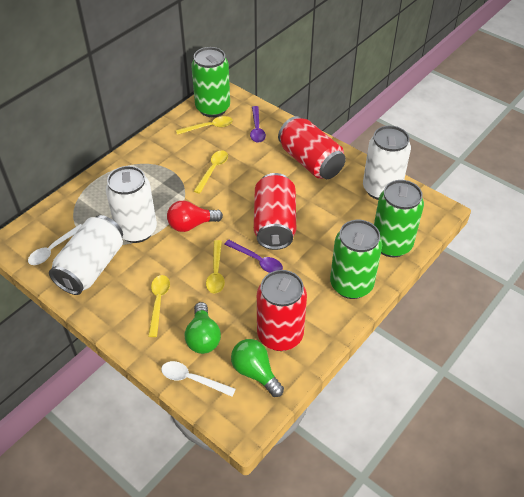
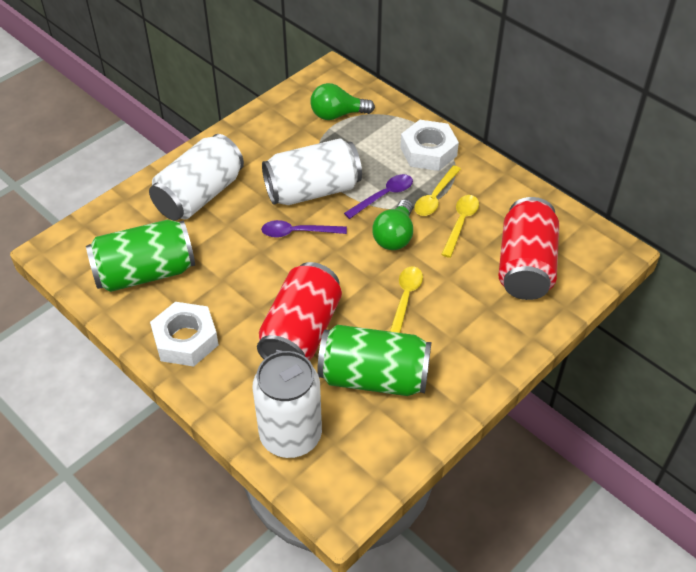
green can: [191,47,230,117] [330,220,382,299] [374,180,424,257] = 3 -> [86,220,195,292] [317,325,431,396] = 2
red can: [254,173,296,250] [257,270,307,351] [278,116,346,179] = 3 -> [257,262,342,360] [498,197,559,300] = 2
red light bulb: [167,201,223,232] = 1 -> none = 0
white nut: none = 0 -> [150,302,219,367] [400,120,459,171] = 2
white spoon: [28,224,82,265] [161,361,236,397] = 2 -> none = 0
yellow spoon: [148,275,170,337] [176,116,233,135] [194,150,228,194] [206,240,225,294] = 4 -> [390,266,423,333] [414,165,461,216] [441,195,479,258] = 3

